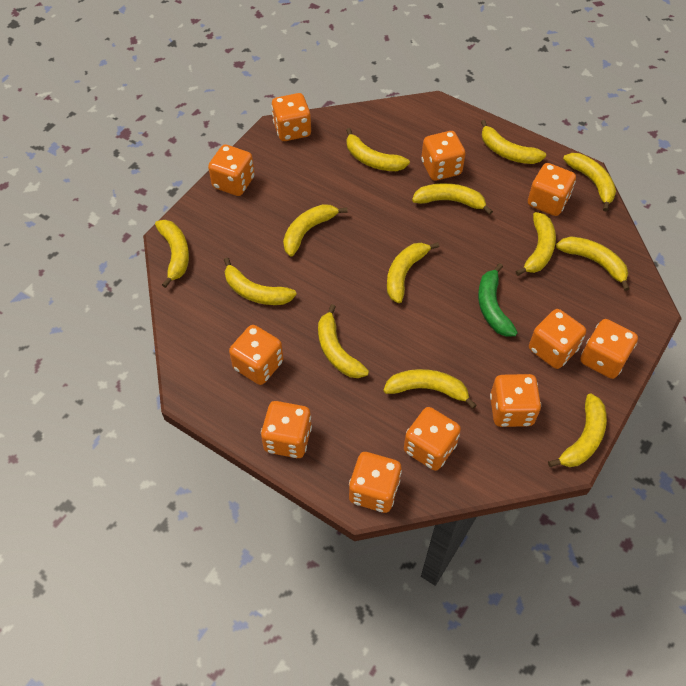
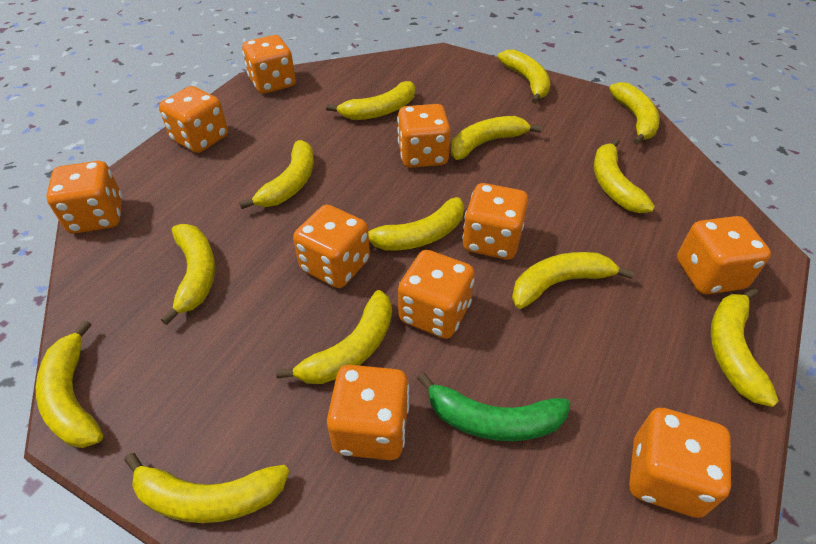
orange dice: [208,145,255,196] [229,325,284,385] [261,401,312,458] [271,93,311,141] [349,452,402,513] [404,407,461,471] [421,131,466,181] [490,374,541,427] [528,163,576,216] [529,309,586,369] [580,319,638,379] = 11 -> [46,161,123,234] [159,86,228,153] [242,35,296,94] [293,205,370,288] [327,365,409,460] [397,104,451,168] [398,250,475,339] [462,183,528,260] [629,408,731,518] [677,216,771,294] = 10

